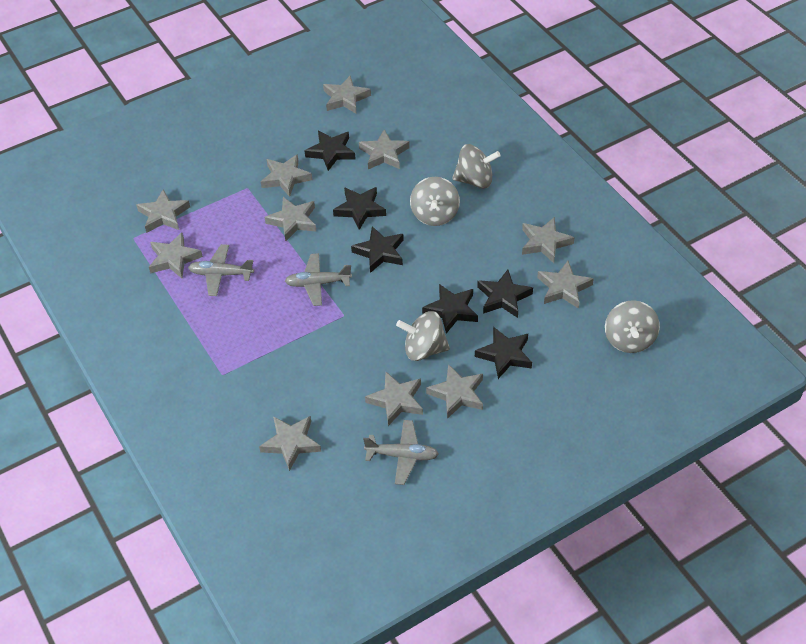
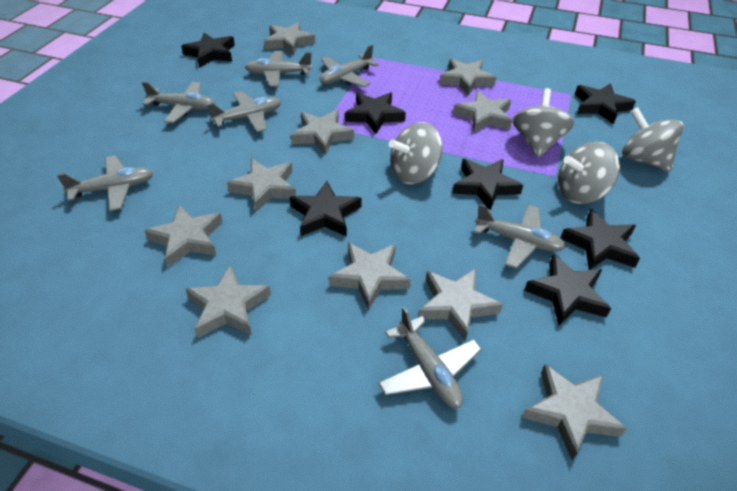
black star: [305,131,355,171] [333,187,386,230] [351,226,404,273] [422,284,478,333] [475,327,532,379] [477,270,533,318] = 6 -> [181,33,235,68] [290,181,361,237] [345,92,406,134] [452,159,523,210] [524,254,611,325] [561,209,640,270] [575,83,636,124] = 7
grey plane: [188,244,254,296] [285,253,352,306] [363,420,439,485] = 3 -> [57,155,153,211] [142,81,215,123] [207,91,281,132] [245,51,312,87] [320,45,379,87] [378,307,482,408] [474,204,566,269] = 7
grey star: [136,189,190,233] [149,232,203,278] [259,416,321,471] [261,154,313,197] [264,197,317,241] [323,76,371,113] [359,129,410,169] [365,372,423,426] [426,364,483,419] [522,217,575,263] [537,261,594,309] = 11 -> [144,205,223,268] [185,265,271,338] [227,158,296,212] [264,22,315,56] [291,110,354,155] [329,243,411,311] [418,268,503,342] [439,58,496,96] [453,91,512,133] [522,364,627,460] = 10

